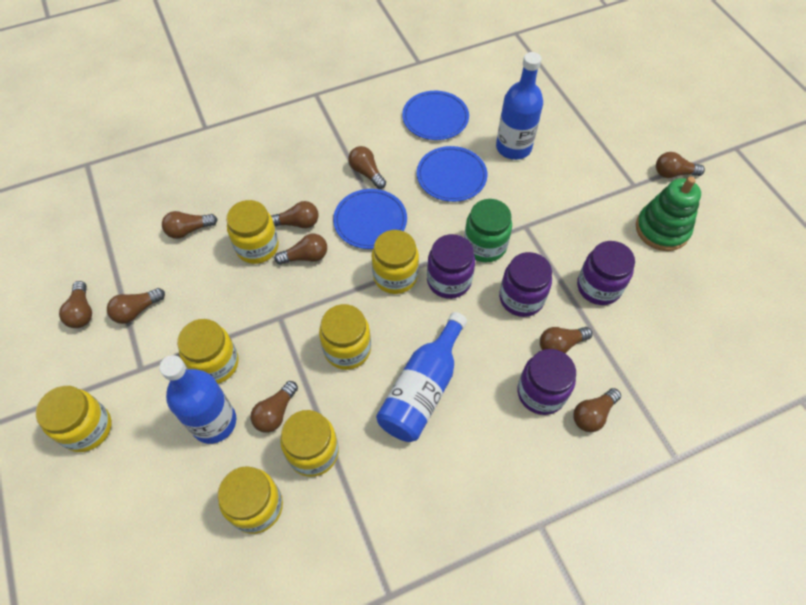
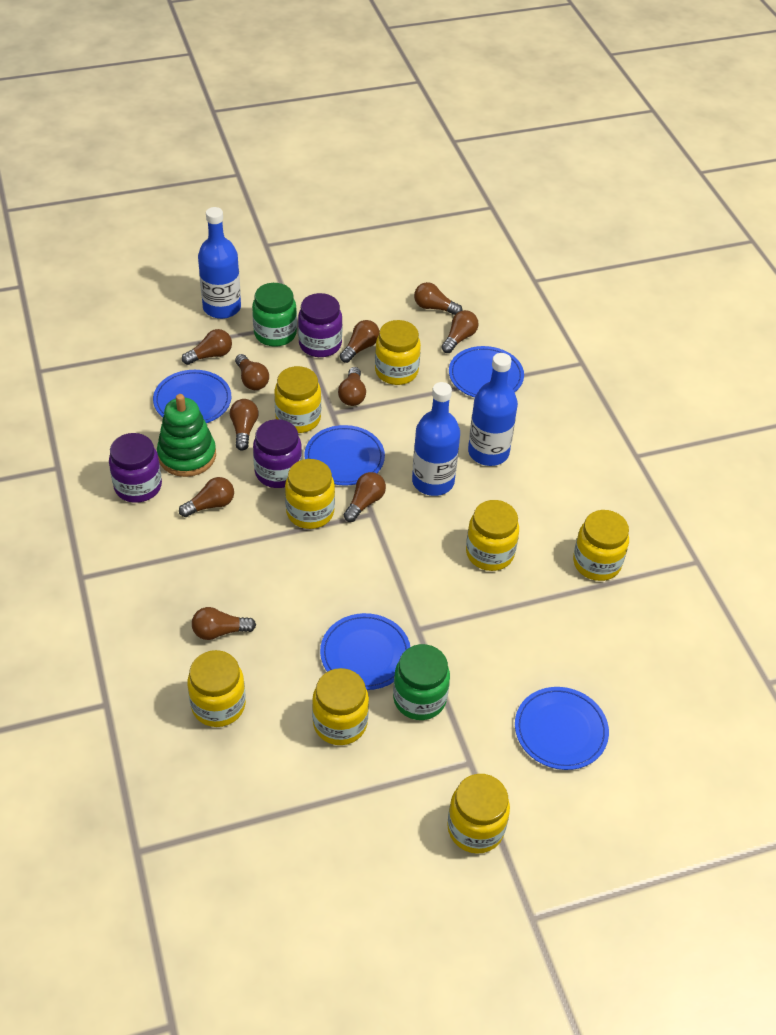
blue plate: [333,189,407,249] [402,91,469,140] [417,146,487,202] = 3 -> [153,370,231,423] [304,425,385,486] [320,613,410,690] [449,346,524,398] [515,687,609,770] = 5
green jar: [464,199,512,262] = 1 -> [252,283,297,347] [393,644,450,720] = 2
purple jar: [427,234,475,299] [499,252,552,317] [517,349,576,415] [577,241,635,305] = 4 -> [109,433,162,503] [253,419,302,488] [298,293,342,357] = 3
yellow jar: [36,386,111,452] [177,319,239,384] [218,466,283,534] [226,200,279,264] [280,410,339,477] [319,304,371,370] [372,230,419,294] = 7 -> [187,650,246,727] [274,366,321,433] [285,459,335,529] [312,668,369,745] [375,320,421,385] [447,774,510,854] [466,500,519,571] [573,510,629,581] = 8

